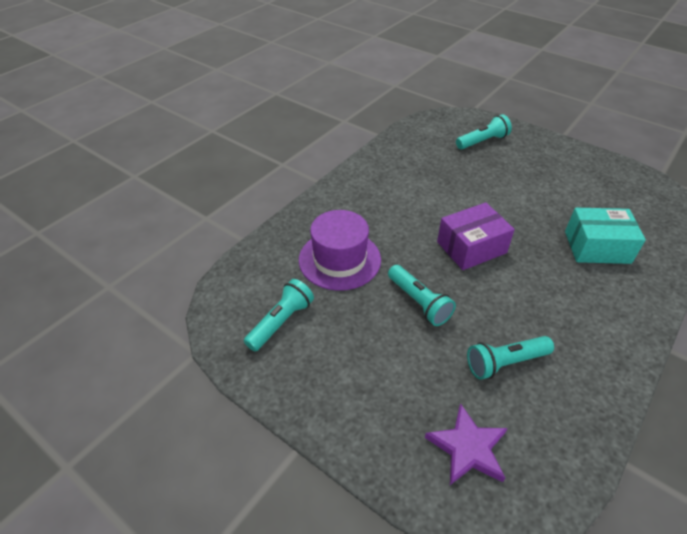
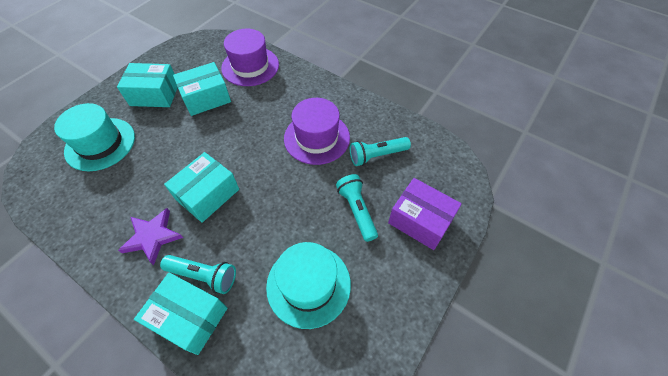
purple hat: [299,210,381,291] = 1 -> [221,29,279,86] [284,98,350,165] = 2
turquoise box: [565,208,646,264] = 1 -> [117,63,178,107] [134,273,228,355] [164,152,239,223] [173,62,231,116] = 4
turquoise flashlight: [244,279,314,351] [388,265,456,326] [456,114,512,149] [467,336,554,380] = 4 -> [160,255,236,294] [336,174,378,242] [350,137,411,166] = 3
turquoise hat: none = 0 -> [54,103,135,171] [266,242,351,329] = 2

